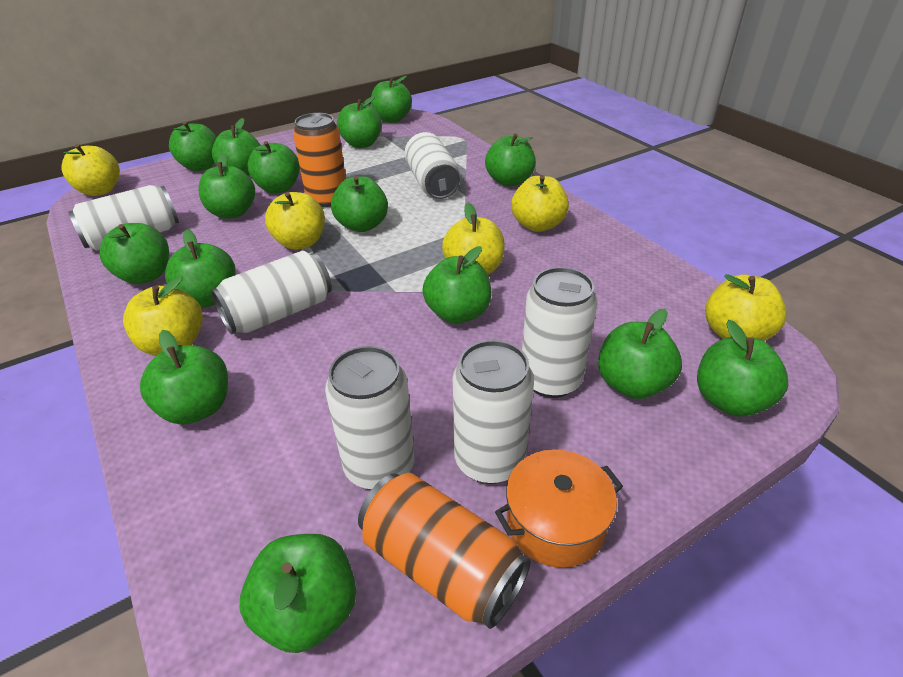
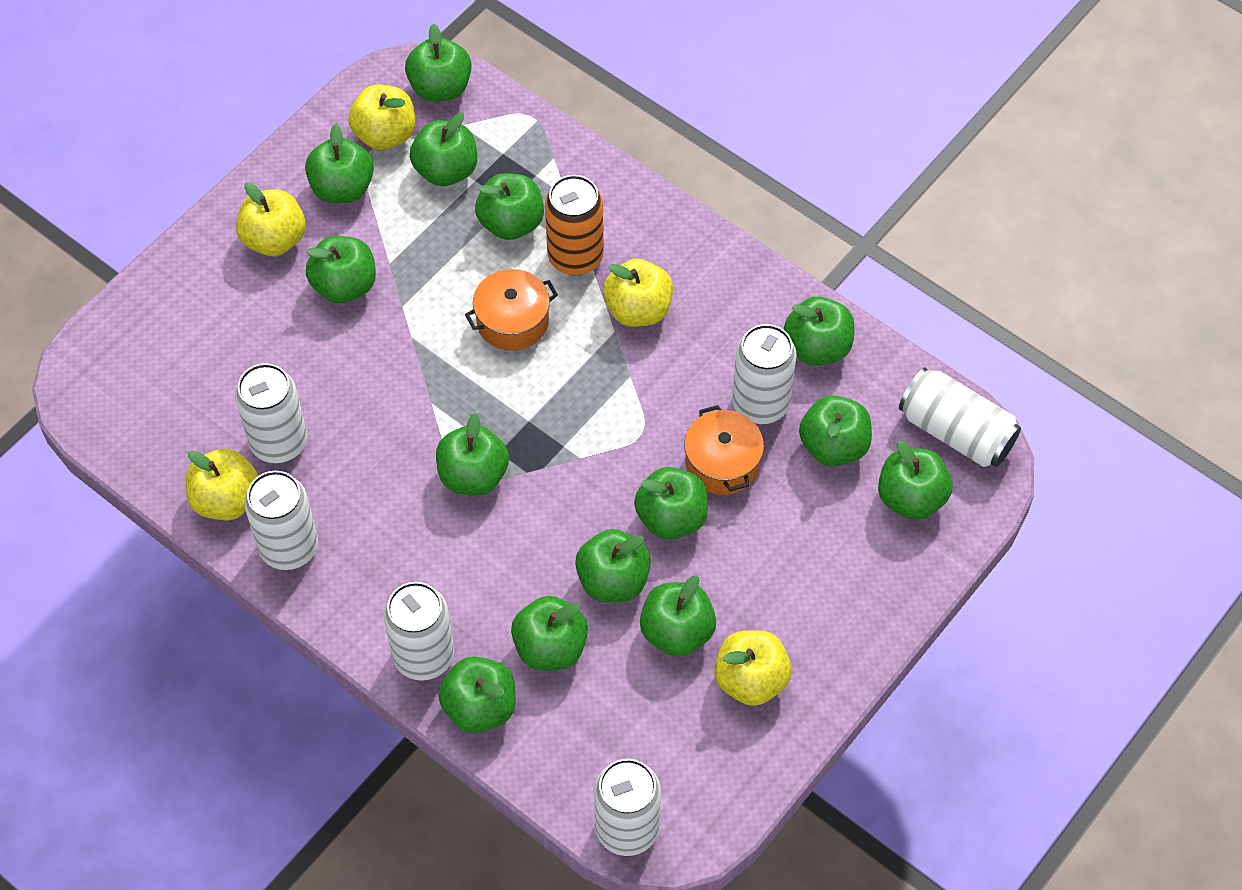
green apple: [100,223,169,284] [140,330,228,424] [165,229,236,307] [169,121,217,171] [198,153,255,219] [212,118,260,176] [240,534,356,653] [247,141,300,193] [331,176,388,232] [337,96,382,148] [371,76,412,123] [422,246,491,324] [485,134,536,186] [598,308,682,399] [697,320,788,417] = 15 -> [305,124,374,203] [306,236,376,303] [405,23,471,102] [410,113,477,186] [436,413,509,496] [438,656,515,733] [475,173,544,240] [511,596,588,670] [575,529,651,602] [634,467,708,539] [640,575,716,657] [784,297,855,365] [799,395,872,467] [878,441,952,520] = 14
orange can: [293,113,346,207] [358,473,531,629] = 2 -> [545,175,604,276] = 1
orange pot: [495,450,623,568] = 1 -> [465,269,558,351] [684,405,764,495] = 2
yellow apple: [62,144,120,196] [123,276,203,356] [265,192,325,250] [442,203,505,274] [511,175,569,232] [705,274,787,341] = 6 -> [186,449,258,520] [236,182,306,256] [348,85,415,150] [603,259,673,327] [714,630,792,706] = 5

